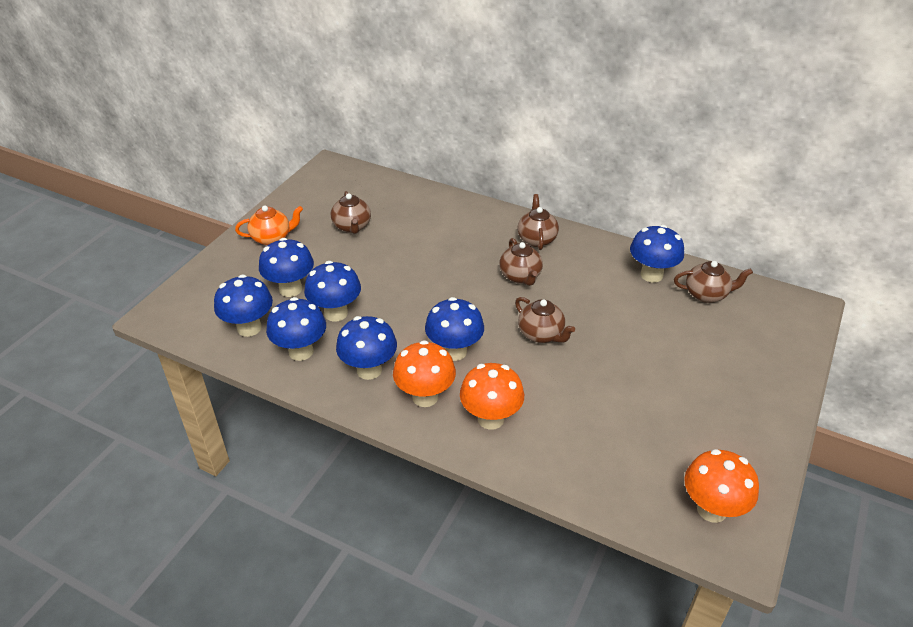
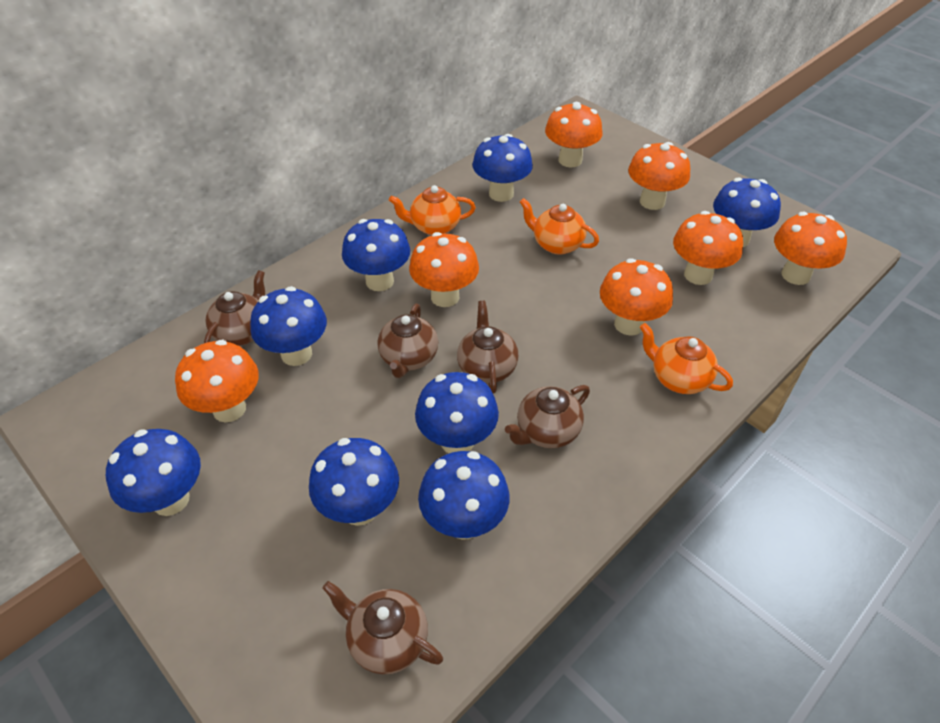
blue mushroom: [214,275,273,337] [259,238,314,297] [266,297,326,361] [304,261,361,322] [336,316,397,380] [425,297,484,361] [630,225,684,283] = 7 -> [106,429,201,516] [250,286,327,366] [309,438,399,526] [342,219,410,291] [415,372,499,453] [418,451,510,540] [472,134,533,202] [713,177,781,247] = 8
orange mushroom: [393,340,456,407] [460,363,524,430] [684,449,759,523] = 3 -> [175,340,259,422] [409,232,479,307] [545,102,602,167] [600,258,673,336] [628,142,690,210] [673,211,743,285] [774,212,847,285] = 7
orange teapot: [235,206,303,245] = 1 -> [389,185,476,235] [520,198,599,255] [640,323,733,394] = 3

